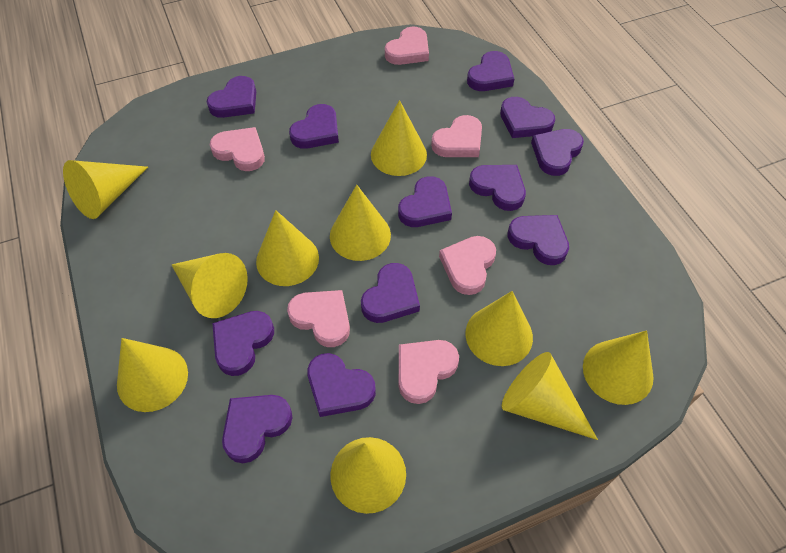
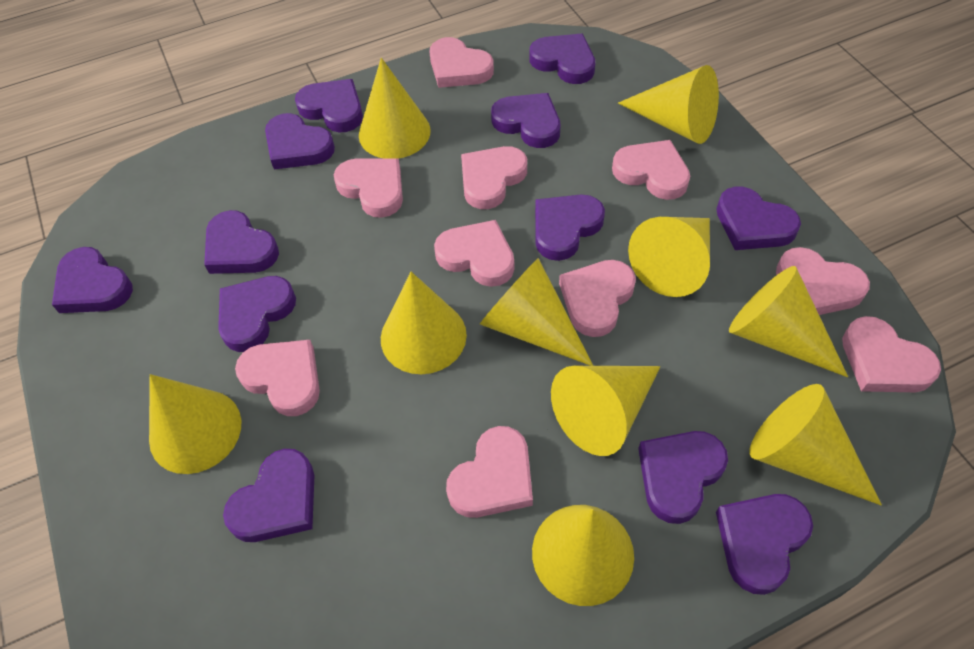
pink heart: [210,127,265,171] [287,290,350,347] [385,27,429,65] [399,340,459,404] [431,115,482,157] [439,236,496,295] = 6 -> [235,340,320,416] [334,158,403,218] [430,37,494,88] [434,220,514,287] [446,426,533,518] [461,146,527,209] [559,260,636,337] [612,140,690,200] [776,247,870,315] [842,316,941,392] = 10

